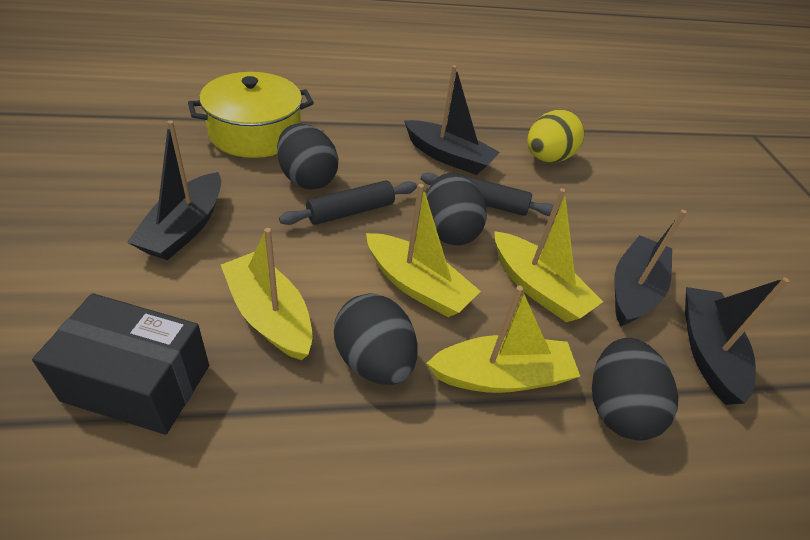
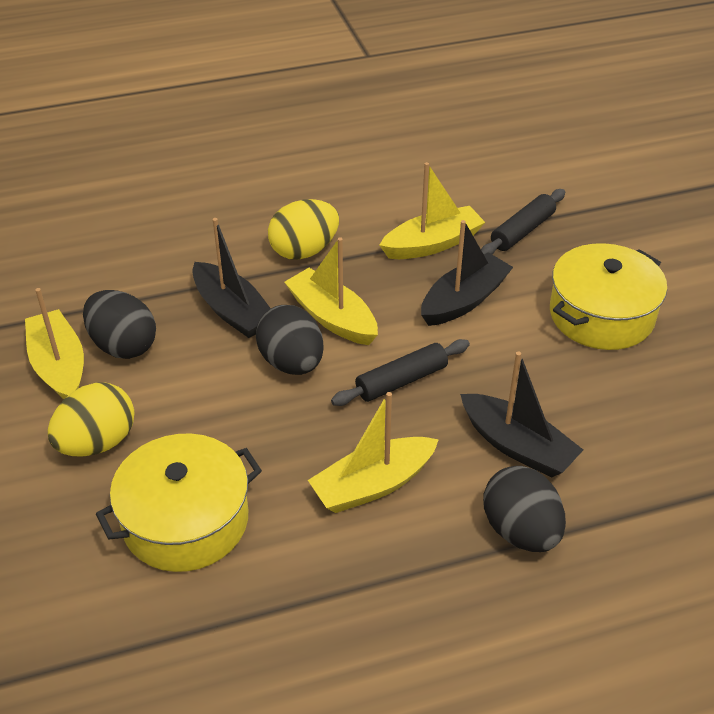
black boat: [127,121,221,260] [404,65,500,175] [615,210,687,327] [685,277,789,405] = 4 -> [192,218,271,338] [421,220,513,326] [460,351,583,478] = 3
black box: [32,293,209,435] = 1 -> none = 0
black egg: [277,123,338,190] [334,294,418,385] [426,173,487,245] [592,338,678,441] = 4 -> [83,290,156,359] [256,305,324,375] [483,466,566,552] = 3
yellow egg: [527,110,584,163] = 1 -> [48,382,135,456] [268,199,339,260] = 2
yellow pot: [188,72,314,158] = 1 -> [96,433,262,572] [550,243,667,350] = 2

